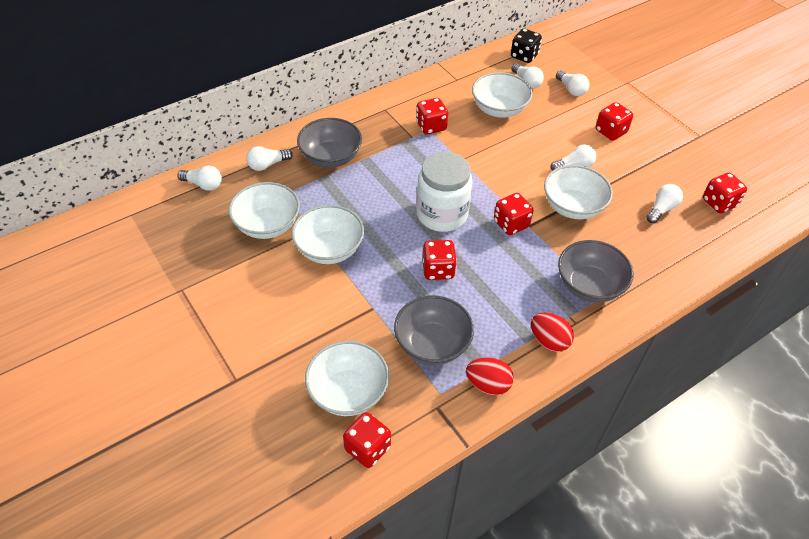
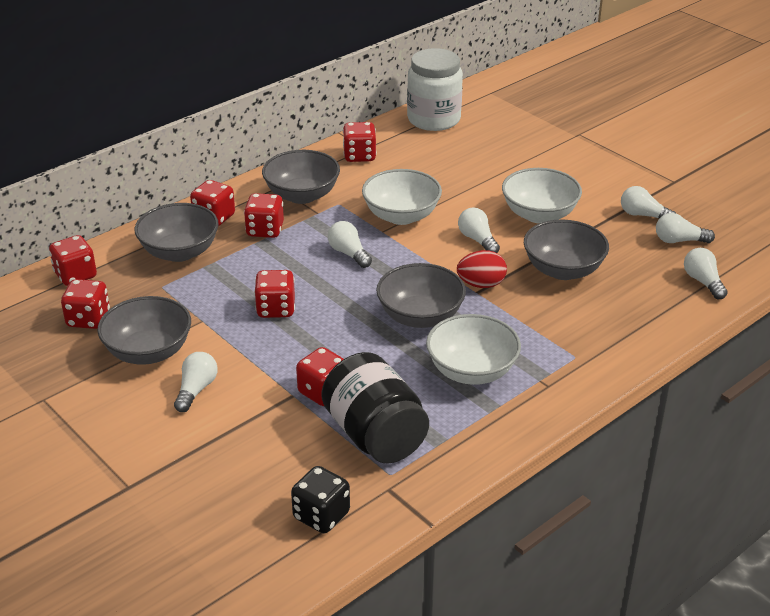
black jar: none = 0 -> [321,352,429,464] = 1
grey bowl: [297,118,362,168] [394,295,474,365] [558,240,634,303] = 3 -> [98,296,191,365] [135,203,219,262] [262,150,340,204] [376,263,466,328] [524,220,609,280] = 5
red dice: [343,412,391,468] [416,98,448,135] [422,240,457,280] [494,193,533,235] [596,102,633,141] [703,173,747,213] = 6 -> [49,235,97,286] [61,279,110,329] [190,180,235,226] [244,193,284,238] [254,270,295,318] [296,347,344,406] [343,122,377,162] = 7
red egg: [466,358,514,395] [531,313,574,352] = 2 -> [457,250,507,288] = 1
white bowl: [229,182,300,239] [292,205,364,264] [305,341,389,416] [472,72,533,118] [544,165,613,219] = 5 -> [362,169,442,225] [426,314,521,385] [502,168,582,223] = 3

